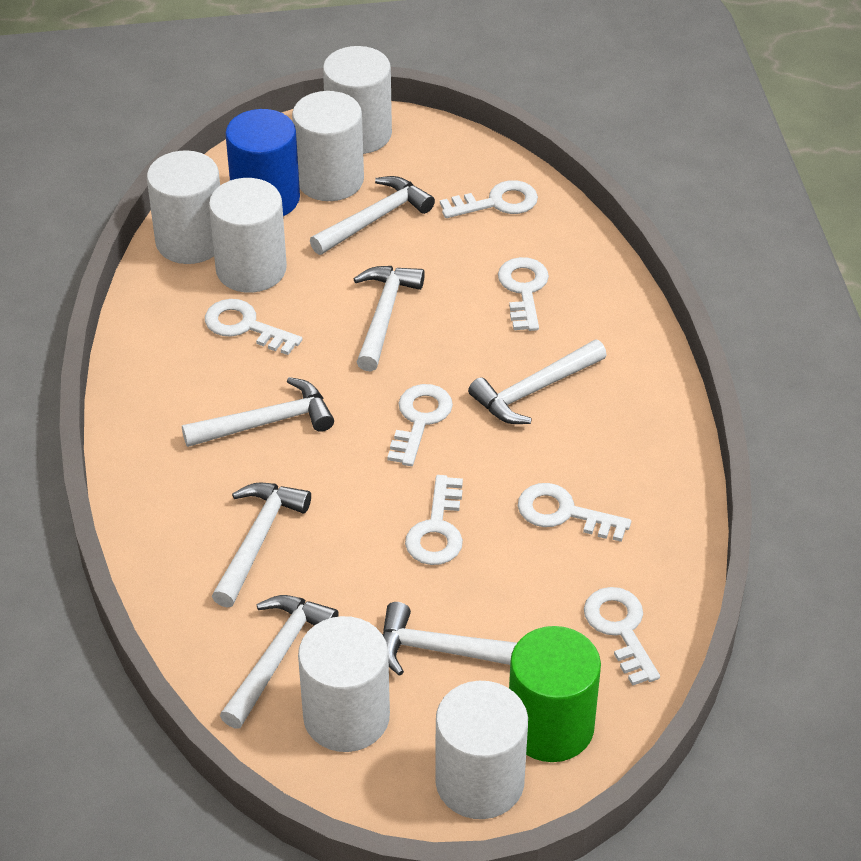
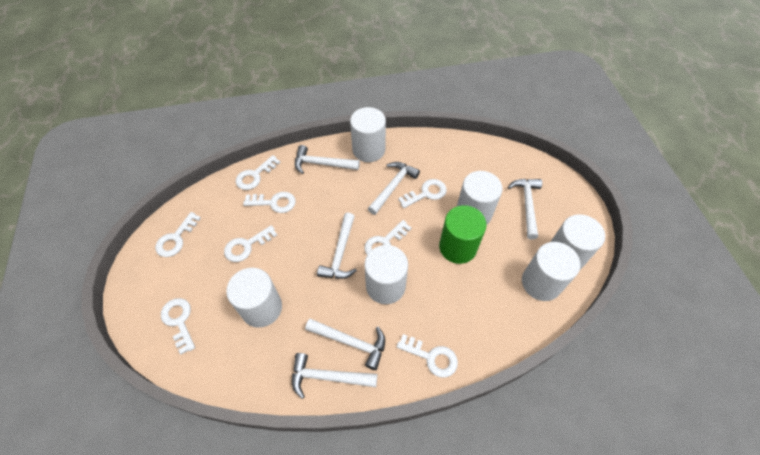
blue cylinder: [225,109,300,216] = 1 -> none = 0
white hammer: [182,377,334,447] [212,483,311,608] [220,595,339,729] [310,176,435,255] [354,266,425,372] [383,602,517,676] [468,340,607,424] = 7 -> [292,353,377,399] [295,145,360,174] [305,319,385,370] [317,213,357,279] [368,162,420,215] [508,179,542,240] = 6
white key: [205,299,302,355] [387,384,453,466] [405,475,463,565] [440,180,538,218] [498,257,549,331] [518,483,631,542] [584,587,660,686] = 7 -> [155,212,201,257] [161,298,195,355] [224,225,277,262] [236,155,280,190] [243,192,296,213] [365,220,412,255] [397,334,458,378] [398,179,447,208] = 8

